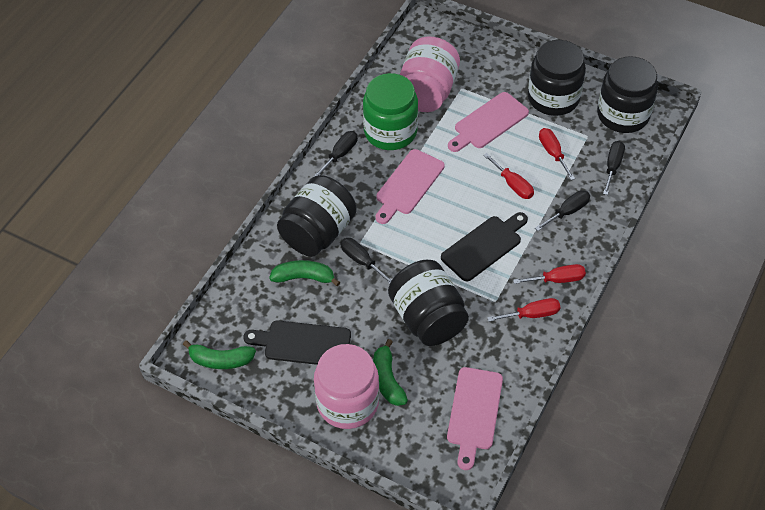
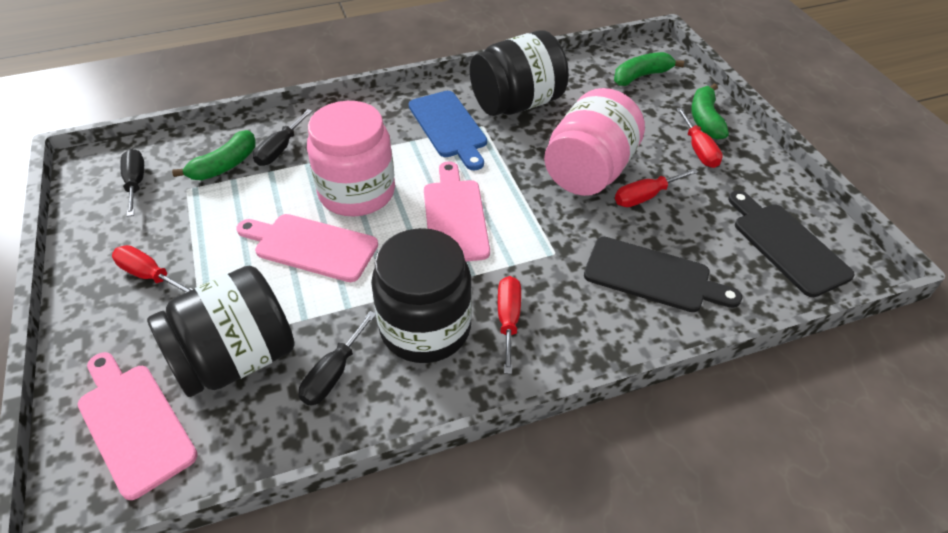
black jar: [277,175,357,257] [388,260,469,346] [528,40,586,116] [597,56,658,133] = 4 -> [147,266,295,397] [371,228,472,363] [470,30,569,116] = 3
black screwdriver: [314,131,358,176] [341,238,392,284] [535,190,590,231] [603,141,625,195] = 4 -> [120,149,144,217] [253,109,313,166] [299,311,376,406] = 3
blue cutting board: none = 0 -> [409,91,487,171] = 1
green jar: [363,73,418,150] = 1 -> none = 0

